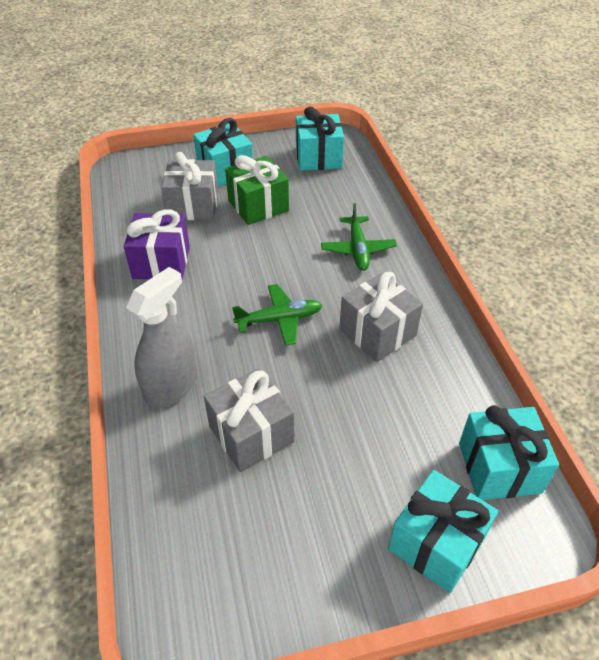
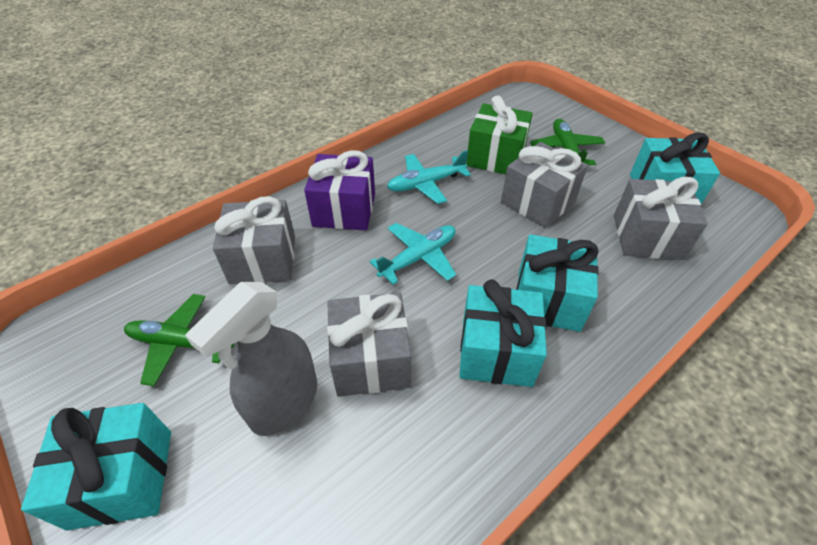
grey gift: [162,152,218,220] [204,368,295,472] [339,272,423,362] = 3 -> [213,196,295,284] [327,293,411,397] [501,142,588,228] [614,177,708,260] = 4
turquoise plane: none = 0 -> [370,223,456,285] [387,150,471,204] = 2

